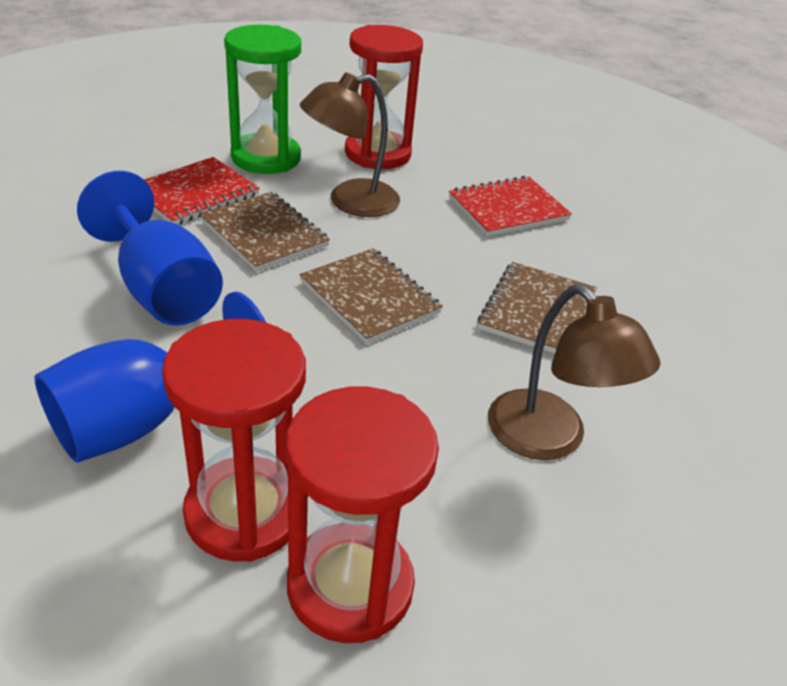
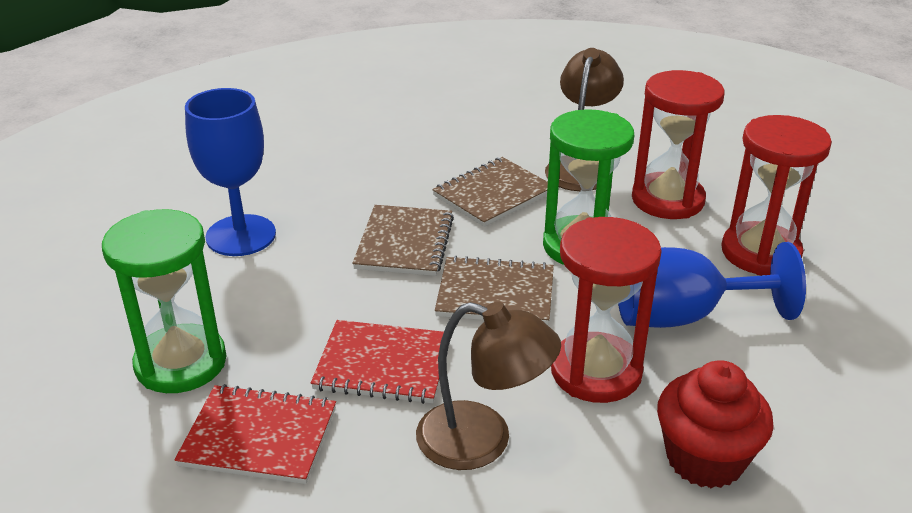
green hourglass: [224,25,301,174] = 1 -> [102,209,226,393] [543,109,634,265] = 2
red cupcake: none = 0 -> [657,360,774,489] = 1

